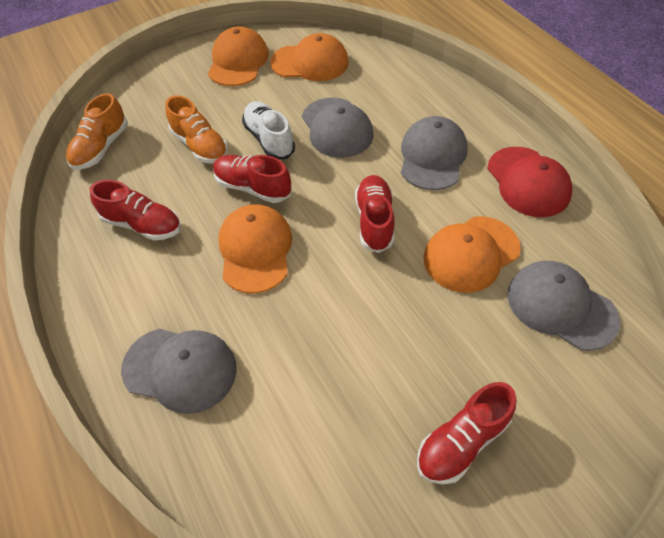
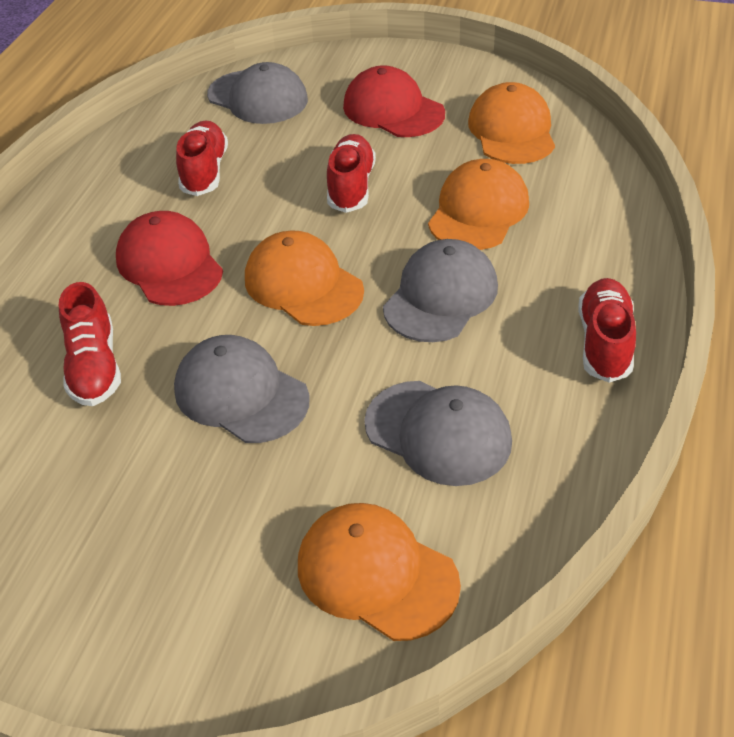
orange shoe: [66,93,128,170] [166,95,228,164] = 2 -> none = 0
red cap: [487,147,572,217] = 1 -> [116,211,223,306] [343,65,445,137] = 2
white shoe: [242,101,295,159] = 1 -> none = 0

